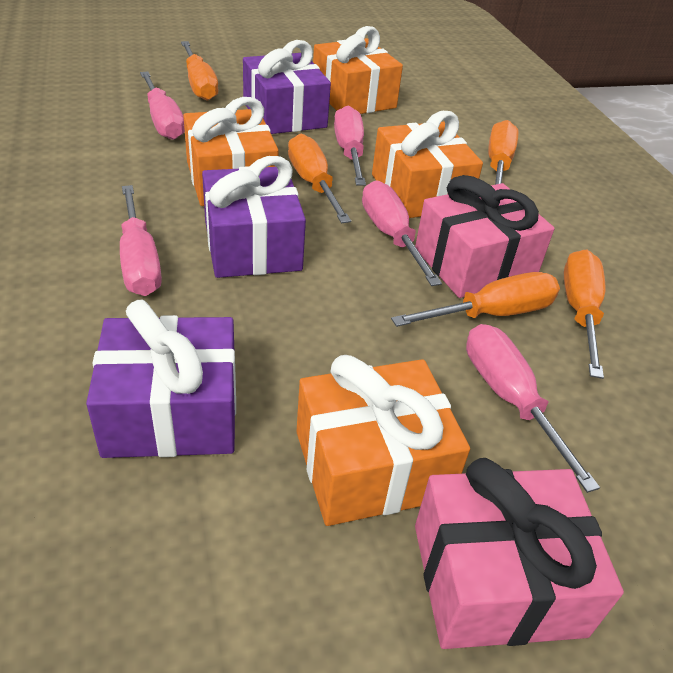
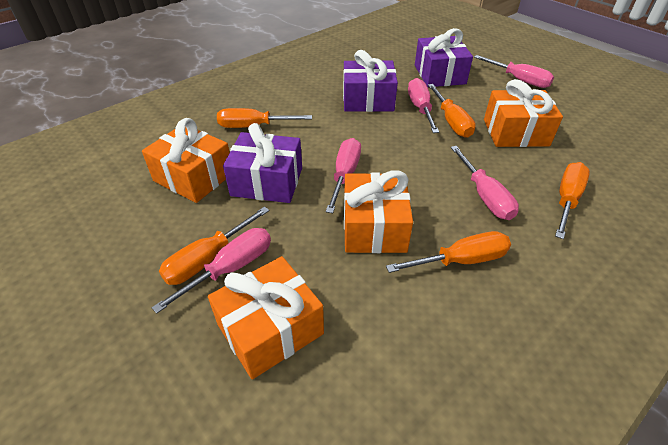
pink gift: [415,175,554,298] [415,458,624,649] = 2 -> none = 0

